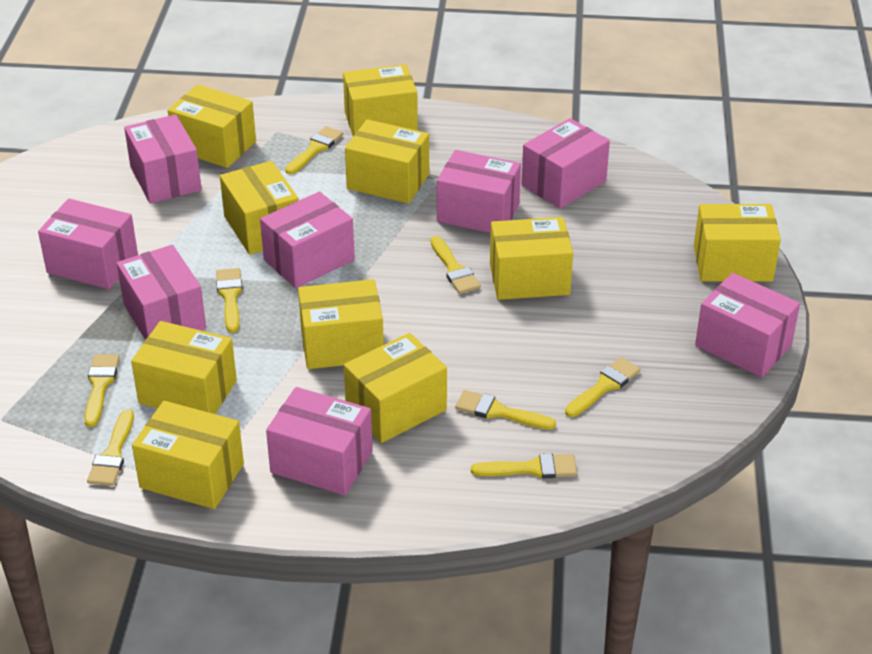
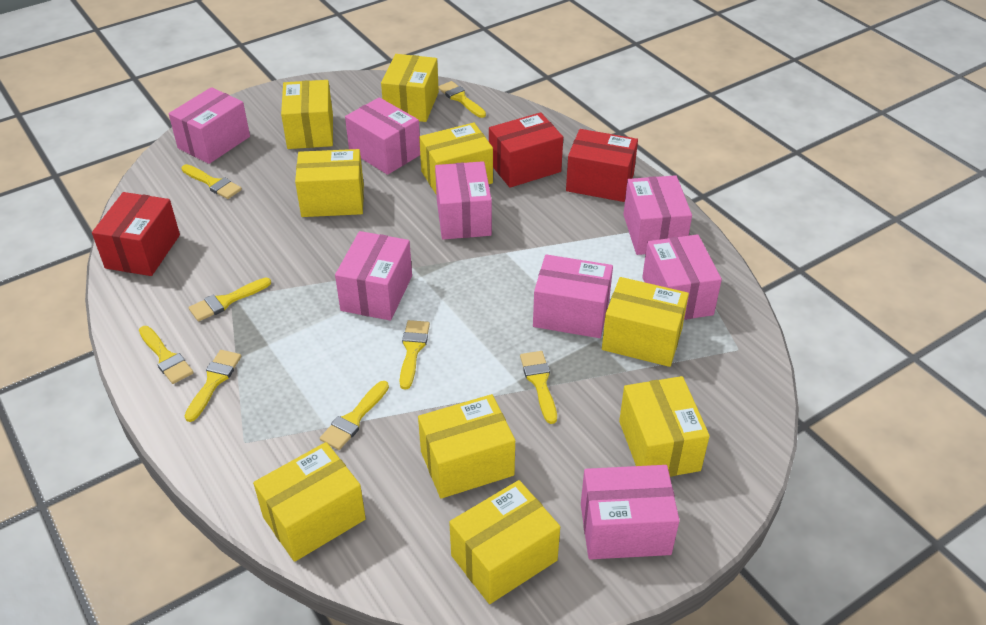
red box: none = 0 -> [92,192,180,276] [489,112,563,188] [566,129,638,202] = 3
yellow box: [131,321,237,414] [132,401,244,509] [168,84,256,168] [220,161,299,255] [298,279,384,369] [343,64,418,137] [344,333,447,443] [345,119,429,204] [490,217,573,300] [694,204,781,282] = 10 -> [253,442,366,562] [281,80,333,149] [295,149,364,217] [381,54,439,122] [418,394,515,499] [419,123,493,194] [449,480,560,604] [602,277,689,367] [619,376,710,477] = 9

